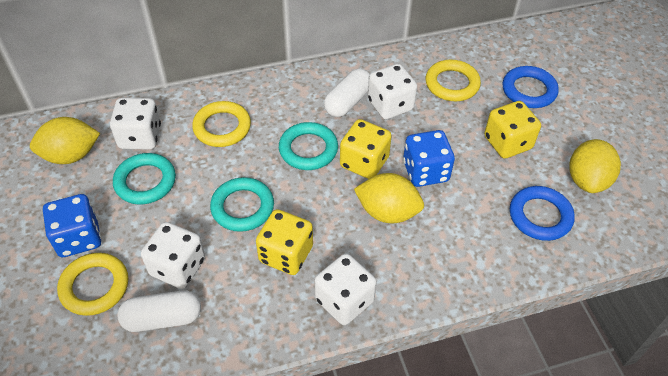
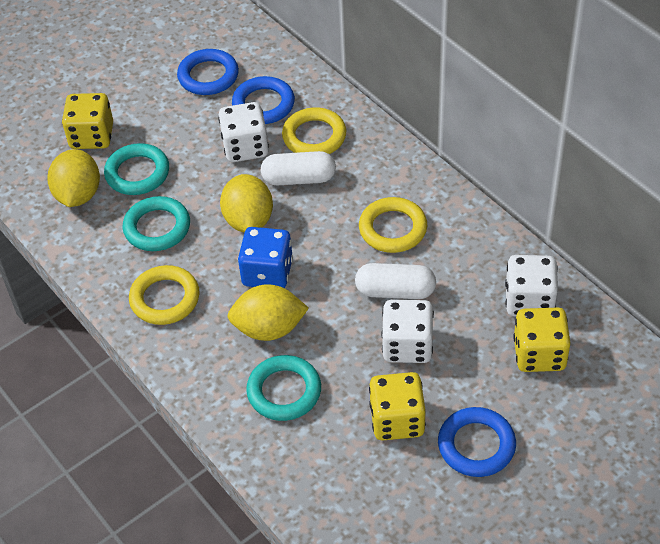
blue dice: [43,194,101,257] [403,130,455,187] = 2 -> [238,227,293,288] = 1
blue ring: [503,66,559,108] [510,186,575,241] = 2 -> [177,49,239,95] [232,76,295,124] [438,407,516,477] = 3
white dice: [110,98,161,150] [141,222,205,289] [314,254,377,325] [368,64,417,119] = 4 -> [218,102,269,162] [382,300,434,363] [505,255,558,316] = 3

